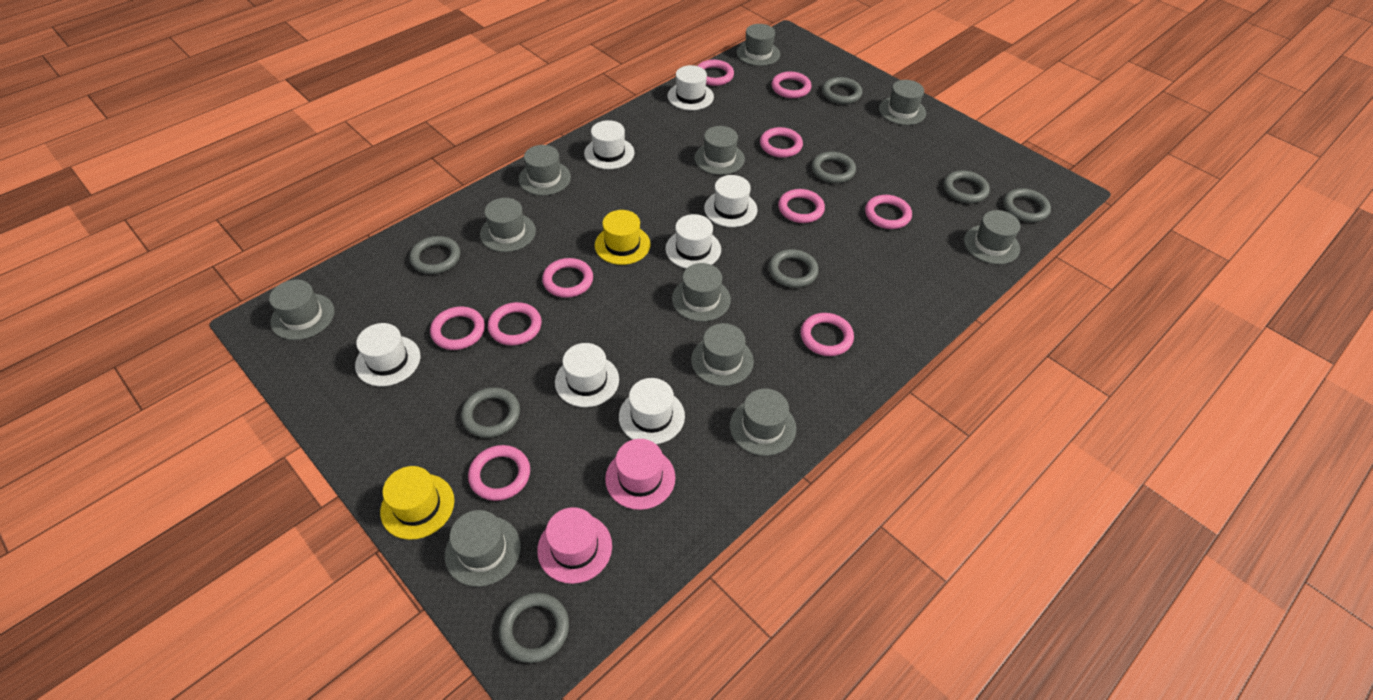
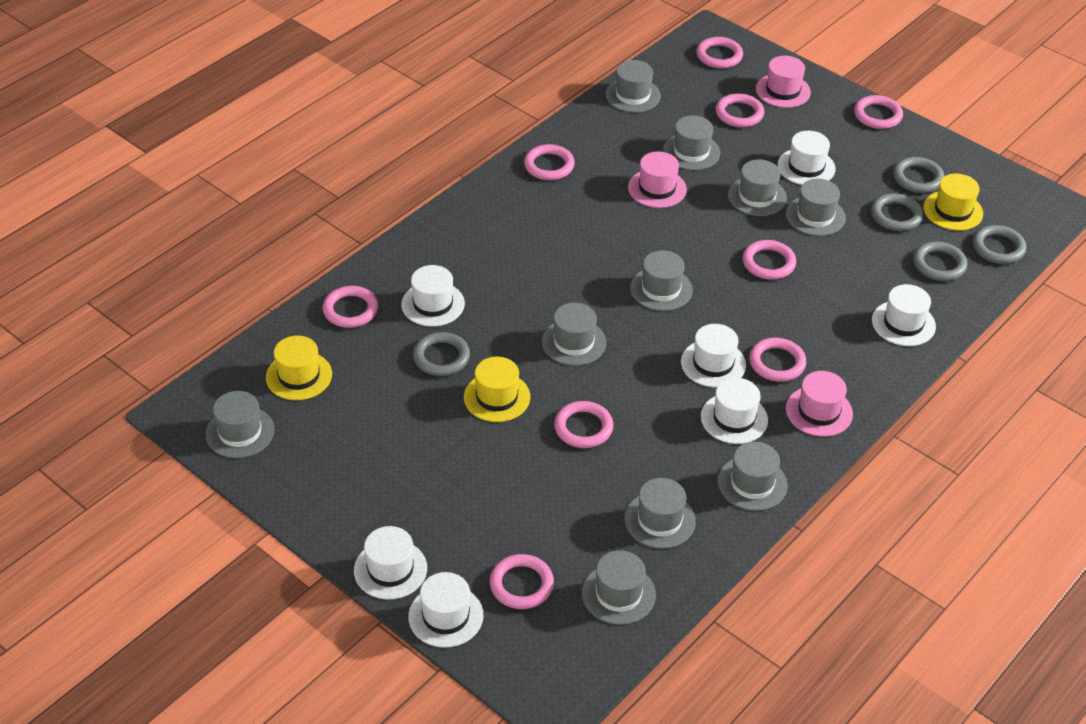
grey hat: [269,280,334,340] [445,510,521,587] [480,198,536,252] [519,145,571,196] [672,263,731,322] [691,323,754,386] [695,126,745,175] [730,389,796,456] [737,24,780,66] [879,80,926,125] [964,210,1020,264] = 11 -> [205,391,275,458] [542,303,606,366] [582,550,656,625] [605,60,661,113] [624,478,696,549] [630,250,693,311] [663,115,720,170] [718,442,788,511] [728,159,787,216] [786,179,846,236] = 10
grey ring: [409,236,460,274] [461,387,520,438] [499,593,569,663] [769,249,819,288] [812,152,856,183] [822,77,862,104] [944,170,990,203] [1003,188,1051,222] = 8 -> [413,332,470,376] [871,193,923,231] [893,157,944,193] [913,242,967,281] [973,225,1026,264] = 5
pink hat: [537,507,612,584] [605,439,675,510] = 2 -> [628,151,687,208] [756,56,811,108] [786,371,853,437] = 3
pink ring: [430,307,485,350] [468,445,530,501] [488,302,542,345] [542,258,593,298] [697,60,734,86] [760,127,803,158] [771,71,812,98] [778,189,825,223] [801,313,854,356] [865,195,912,229] = 10 -> [323,286,378,328] [490,554,554,609] [524,144,575,180] [554,401,613,448] [696,37,743,68] [716,93,764,127] [743,240,796,280] [749,338,806,382] [854,95,903,129] = 9
yellow hat: [380,466,454,540] [595,210,650,265] = 2 -> [266,335,332,400] [464,357,530,422] [923,174,983,231] = 3

